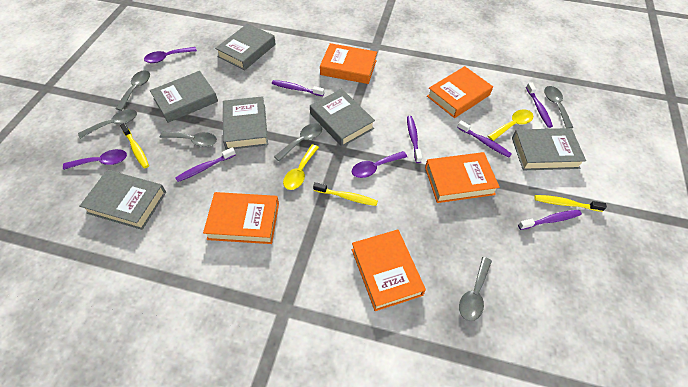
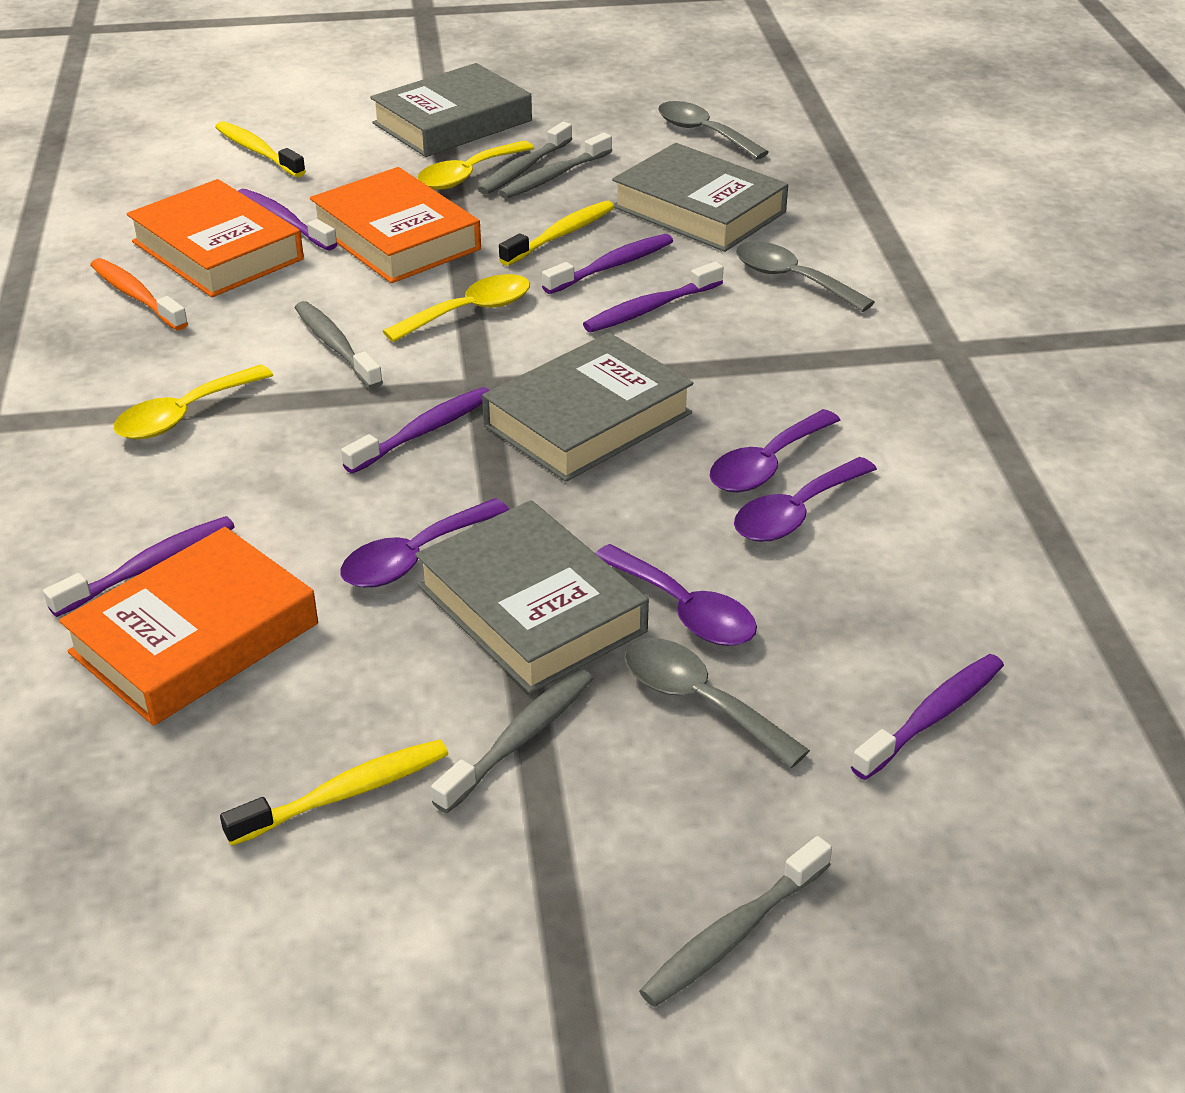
grey book: [80,170,166,230] [150,71,218,123] [215,23,276,70] [223,96,268,150] [310,89,375,147] [512,128,586,170] = 6 -> [370,63,532,157] [415,500,649,694] [482,332,693,482] [612,143,788,252] = 4
grey spoon: [78,109,137,139] [115,70,150,111] [160,132,217,147] [274,123,322,161] [459,257,492,321] [544,86,573,128] = 6 -> [624,638,810,768] [658,101,769,159] [736,241,874,312] = 3
grey toothbrush: none = 0 -> [295,301,383,389] [431,669,593,813] [478,122,572,195] [499,133,612,199] [639,836,832,1007] = 5
orange book: [203,192,279,244] [320,43,377,84] [352,229,426,311] [425,152,500,203] [427,66,493,118] = 5 -> [59,527,318,726] [127,179,304,297] [310,167,481,283] = 3
orange toothbrush: none = 0 -> [90,258,188,330] = 1
purple spoon: [63,149,127,170] [144,47,197,63] [352,151,407,178] = 3 -> [340,498,509,588] [595,544,757,646] [710,409,840,492] [734,457,877,542] = 4
yellow spoon: [283,144,319,190] [488,109,533,141] = 2 -> [114,365,273,440] [383,274,530,342] [417,141,534,190] = 3

